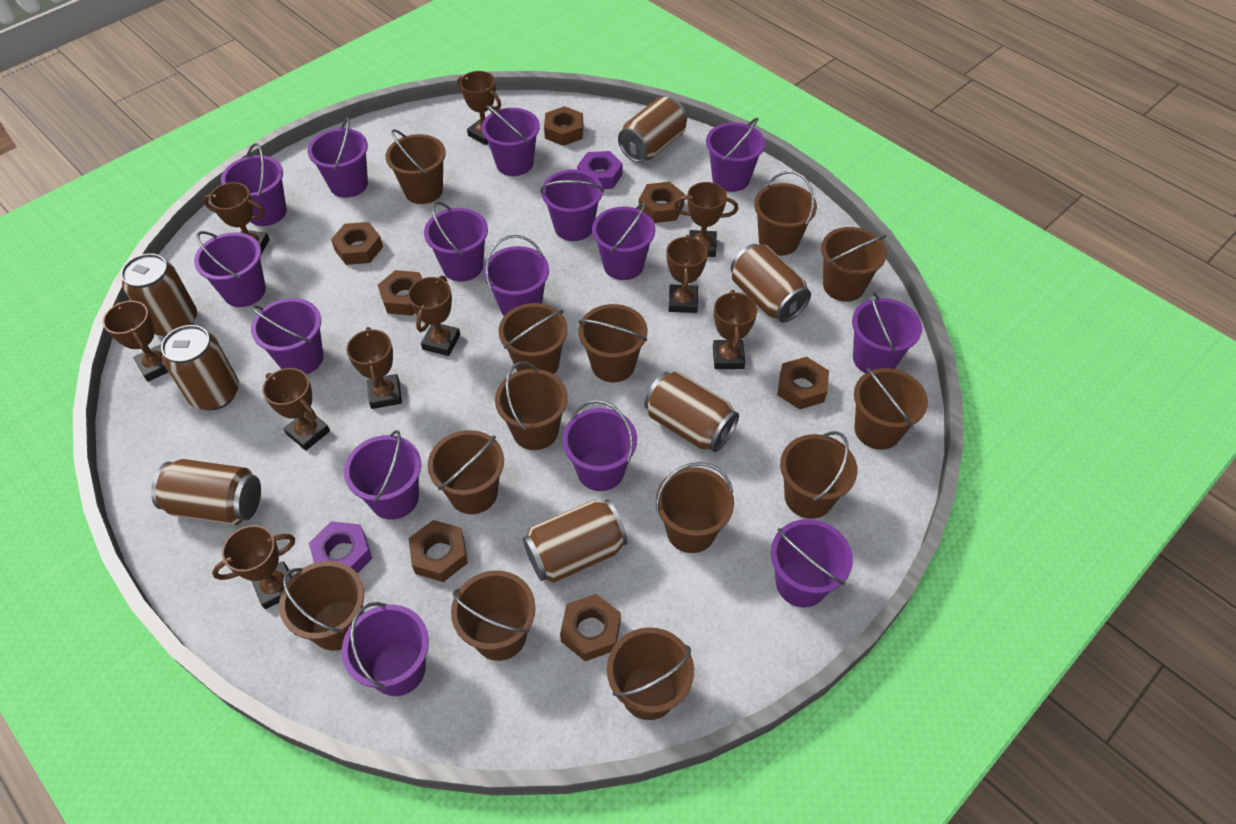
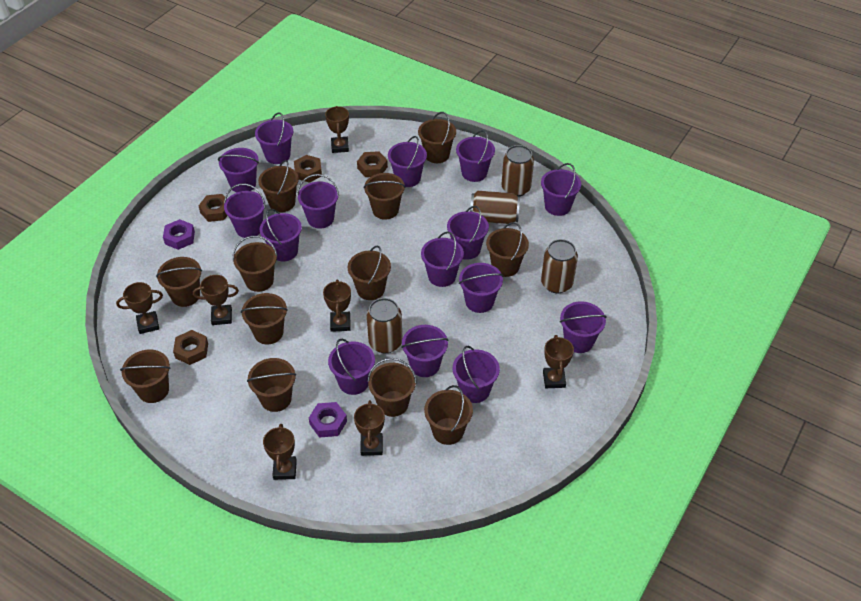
brown bucket: [279,561,364,651] [386,129,446,204] [427,430,504,514] [451,570,536,661] [495,361,568,450] [498,303,568,374] [578,304,647,382] [607,627,694,720] [656,462,734,553] [754,171,817,256] [780,431,857,519] [821,227,887,302] [854,367,928,450] = 13 -> [120,349,170,403] [156,257,202,307] [233,236,277,292] [241,293,288,344] [247,358,296,412] [258,160,299,212] [348,246,391,300] [364,173,406,220] [367,358,417,417] [418,112,456,163] [424,385,473,445] [486,222,529,277] = 12
brown can: [121,253,197,337] [151,459,261,525] [161,325,239,410] [523,499,627,583] [618,97,687,163] [644,371,739,452] [731,244,811,323] = 7 -> [367,298,402,353] [470,191,520,224] [502,145,534,196] [541,239,578,293] = 4
brown nut: [331,222,383,265] [378,270,422,316] [409,520,468,582] [544,106,583,146] [560,594,621,661] [639,182,685,223] [777,357,829,409] = 7 -> [173,330,208,365] [198,194,228,222] [294,155,322,183] [357,151,388,177] = 4
brown trophy: [103,301,168,382] [203,182,270,254] [212,525,295,609] [262,368,330,451] [346,327,402,409] [408,275,460,356] [458,71,501,145] [666,235,708,313] [674,182,738,257] [713,290,757,369] = 10 -> [116,282,163,334] [193,275,239,325] [263,424,297,480] [323,280,351,332] [325,106,349,153] [354,400,385,456] [543,335,574,388] = 7

